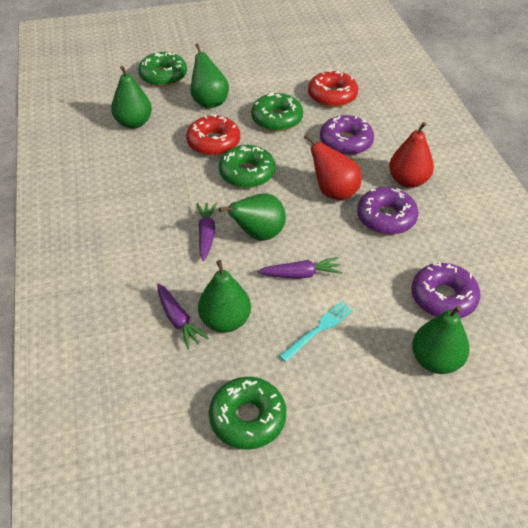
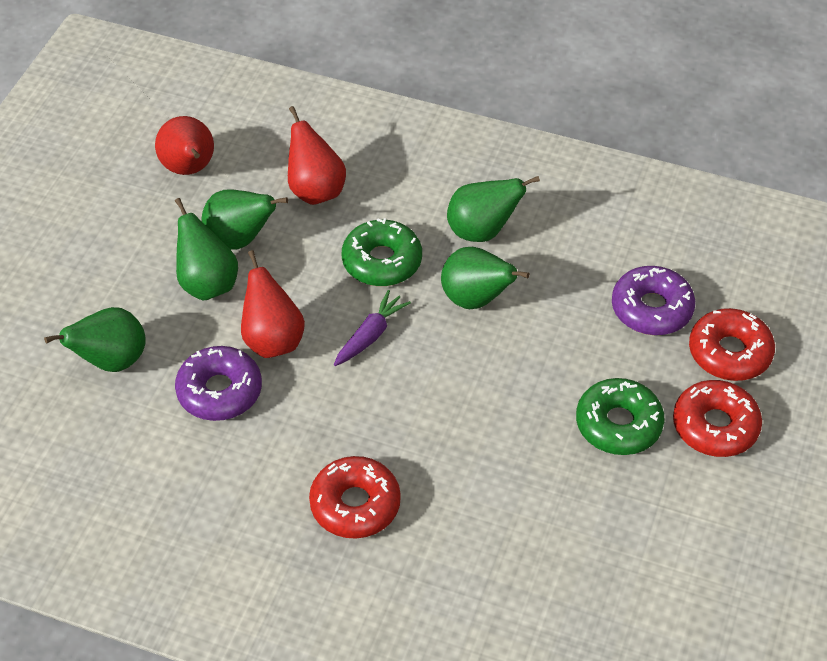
green donut: [138,52,187,86] [209,377,286,450] [219,145,275,188] [251,92,303,131] = 4 -> [342,218,422,286] [576,378,665,455] = 2
purple carrot: [157,283,209,350] [197,203,217,261] [257,257,342,279] = 3 -> [334,290,411,366] = 1
purple donut: [320,115,374,156] [357,187,418,235] [411,262,480,318] = 3 -> [175,346,262,421] [612,266,695,335] = 2
red donut: [186,114,240,156] [308,70,358,107] = 2 -> [309,456,401,538] [673,380,762,457] [689,308,775,381] = 3
red pear: [304,134,362,201] [389,122,434,188] = 2 -> [155,116,214,175] [241,250,305,358] [288,106,346,205] = 3
turquoise fork: [279,302,353,362] = 1 -> none = 0

